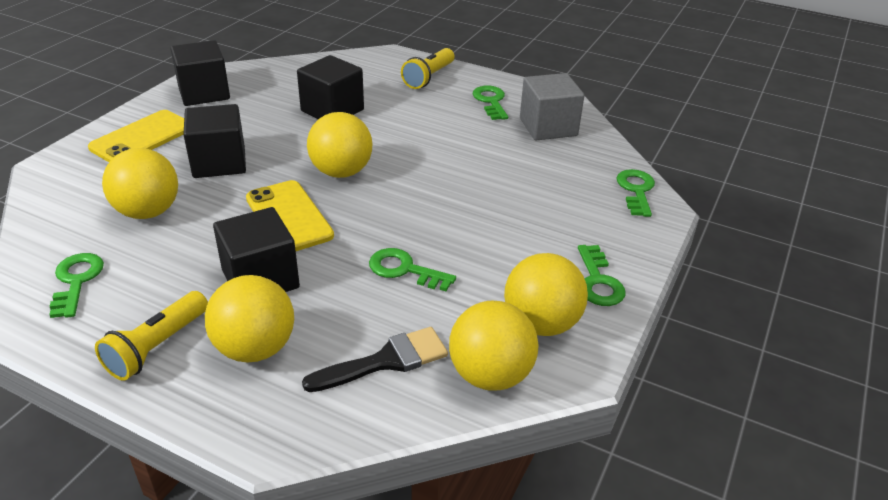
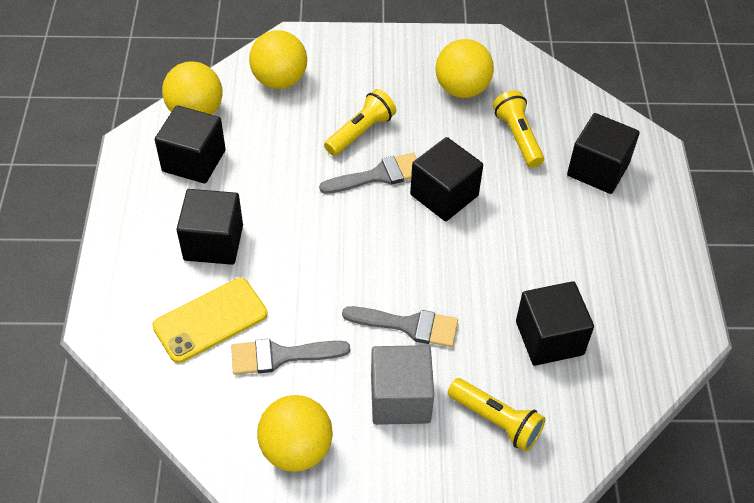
black brush: [302,327,448,392] = 1 -> none = 0
black cube: [170,40,230,106] [183,104,246,178] [213,207,300,292] [297,55,364,119] = 4 -> [155,105,226,184] [177,189,243,265] [410,137,483,221] [516,281,594,366] [567,113,640,194] = 5
green key: [49,253,104,318] [369,248,456,291] [473,85,508,120] [578,245,625,306] [616,169,655,217] = 5 -> none = 0
grey brush: none = 0 -> [231,339,350,375] [319,153,417,194] [342,306,458,347] = 3
yellow ball: [102,148,178,219] [205,275,294,362] [307,112,373,178] [449,301,539,391] [504,253,588,336] = 5 -> [162,61,223,115] [249,30,307,89] [257,395,333,472] [436,39,494,98] = 4
yellow flashlight: [95,291,208,381] [401,48,454,89] = 2 -> [324,89,396,156] [448,378,545,452] [493,90,544,168] = 3
yellow phone: [88,110,184,162] [246,180,334,251] = 2 -> [152,278,267,363] = 1

